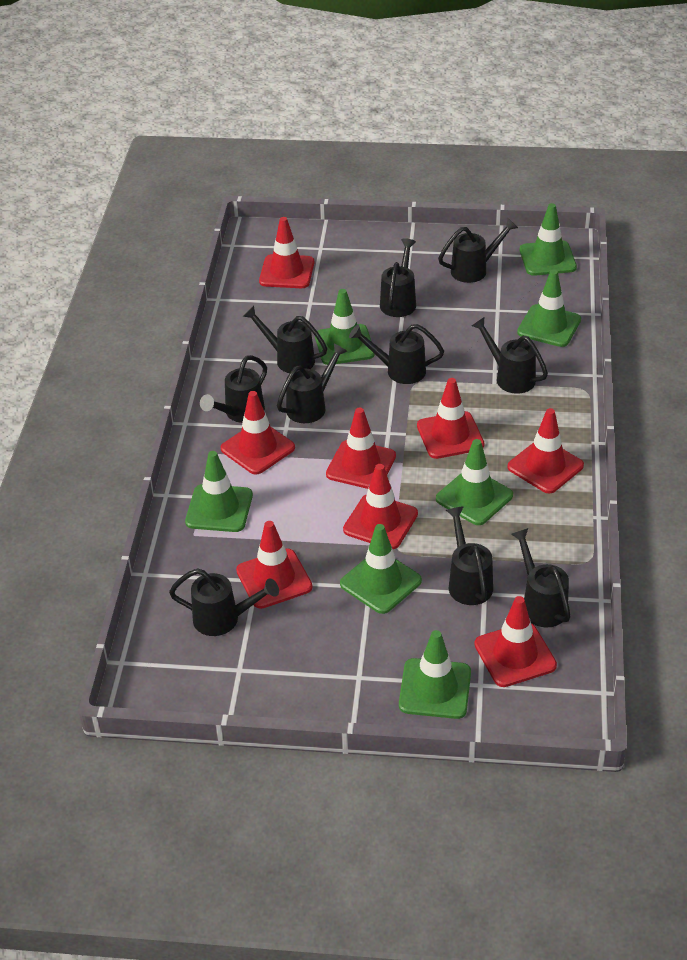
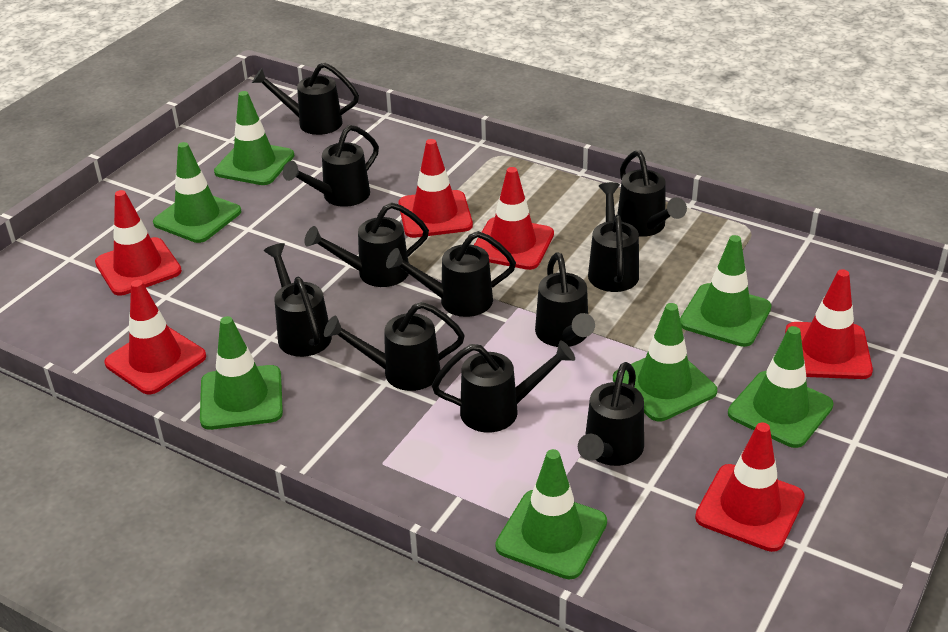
black watering can: [169,568,279,636] [200,355,267,423] [243,306,327,373] [277,343,347,423] [349,324,444,384] [380,238,416,317] [438,218,518,283] [446,506,493,605] [472,317,548,394] [511,528,571,628] = 10 -> [252,62,359,135] [264,243,332,357] [283,125,379,207] [305,202,429,287] [324,302,465,391] [386,231,516,317] [432,340,575,433] [535,252,595,347] [578,362,644,466] [588,182,639,292] [617,151,687,237] = 11
red traffic cone: [221,391,295,474] [236,521,313,609] [259,217,314,288] [326,407,396,489] [343,464,418,549] [417,378,484,459] [474,596,557,687] [507,408,584,494] = 8 -> [95,190,182,296] [104,280,206,394] [399,139,473,238] [474,167,554,270] [695,423,805,552] [785,269,873,379] = 6

